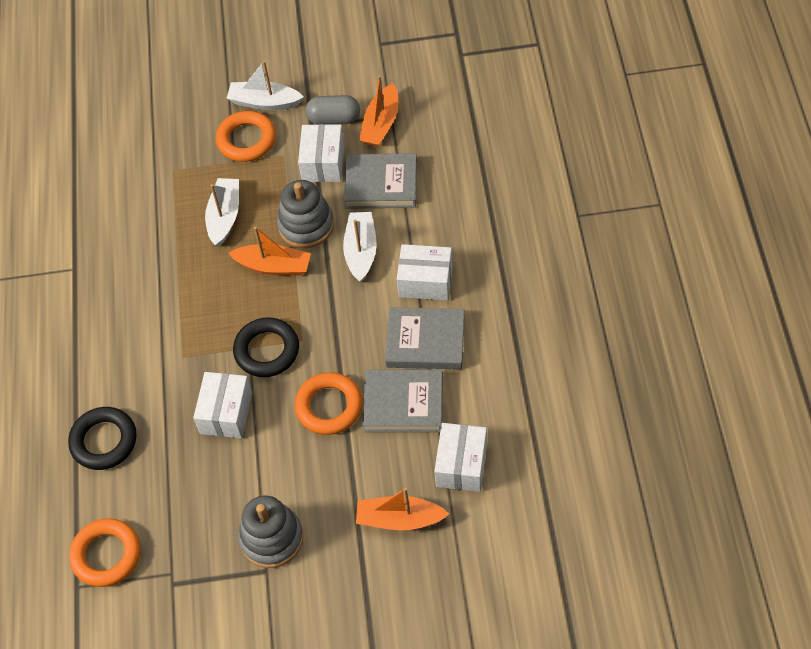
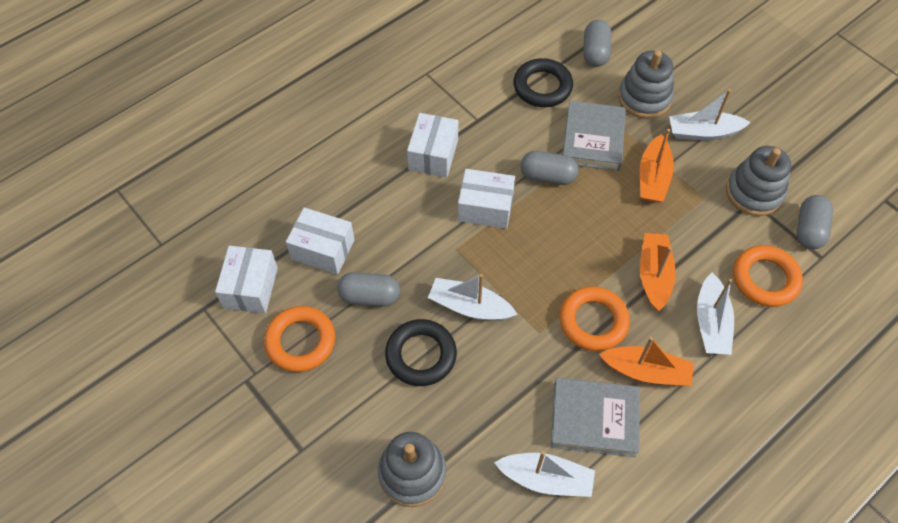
grey book: [344,153,417,209] [362,370,443,432] [385,307,465,369] = 3 -> [551,378,640,457] [563,101,626,171] = 2
grey capsule: [305,95,360,124] = 1 -> [337,272,400,307] [521,151,578,185] [583,20,611,67] [797,195,833,250] = 4
grey stacking toy: [238,495,304,568] [277,180,334,248] = 2 -> [378,432,447,507] [618,50,674,119] [726,146,791,216] = 3
white boat: [205,178,239,247] [227,61,304,110] [343,212,377,282] = 3 -> [428,274,518,321] [494,451,595,497] [669,89,751,140] [697,273,734,355] = 4

